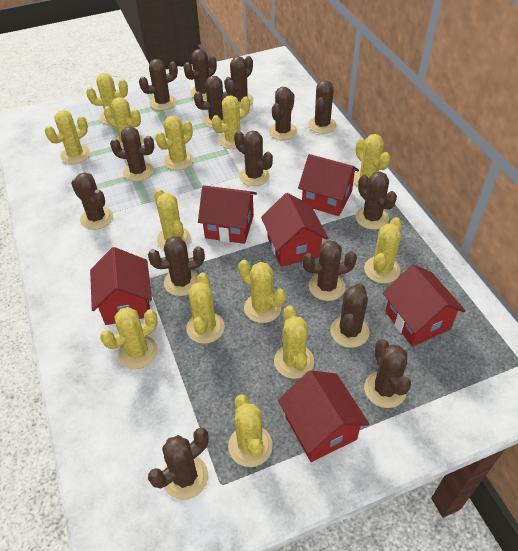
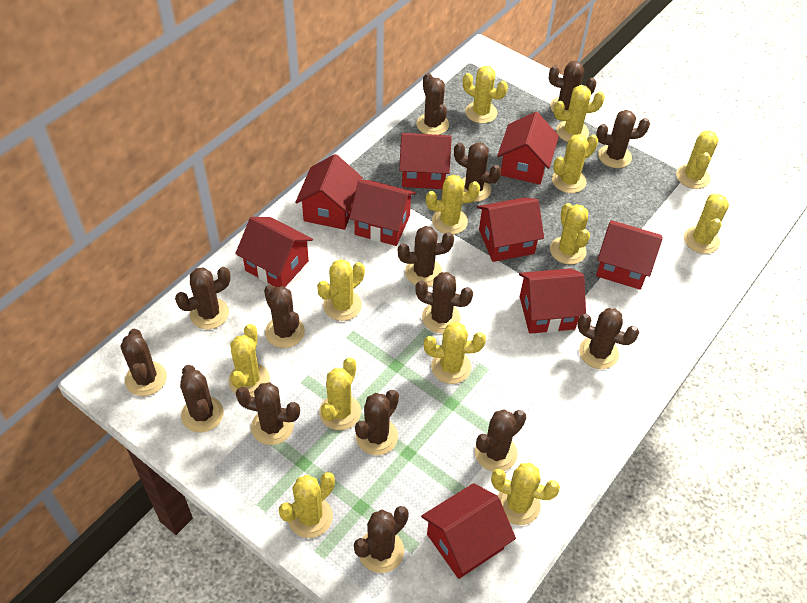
red house: [90,247,152,325] [198,185,257,244] [261,193,329,267] [278,370,369,462] [298,154,359,216] [383,265,465,347] = 6 -> [235,217,313,287] [295,154,363,230] [349,180,416,246] [399,133,452,189] [421,483,516,579] [477,197,544,262] [497,112,559,185] [519,268,586,334] [596,220,663,290] = 9

